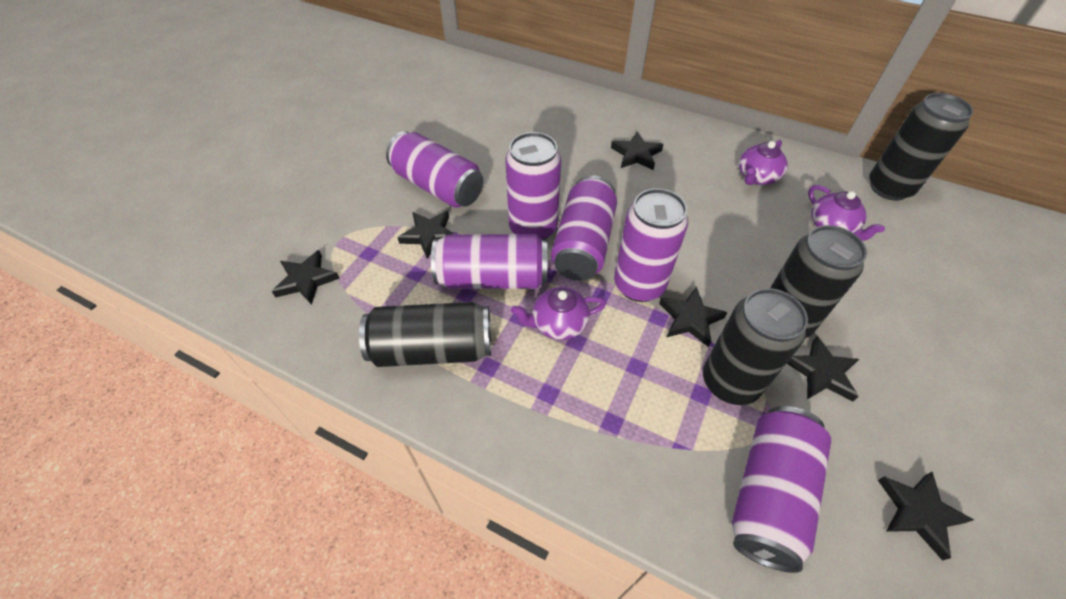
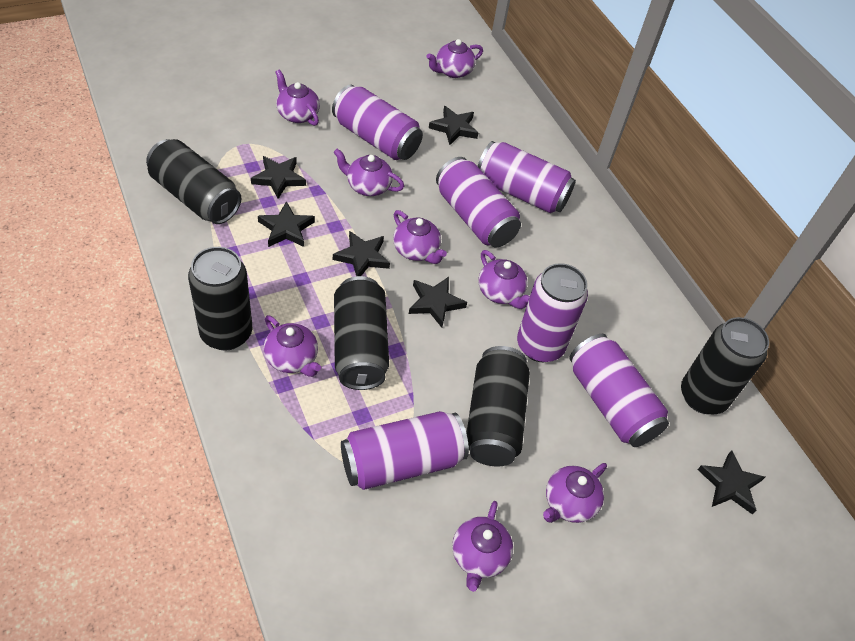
black can: [359,302,491,367] [703,288,808,405] [770,225,867,338] [869,93,973,201] = 4 -> [146,139,241,224] [188,247,252,351] [334,276,389,390] [466,346,530,466] [681,317,769,414] = 5
purple teapot: [511,287,606,340] [739,140,788,185] [808,185,885,241] = 3 -> [264,315,321,377] [275,70,320,126] [333,149,404,196] [393,210,447,264] [427,39,483,78] [452,501,513,592] [478,250,530,309] [543,463,607,523] = 8

